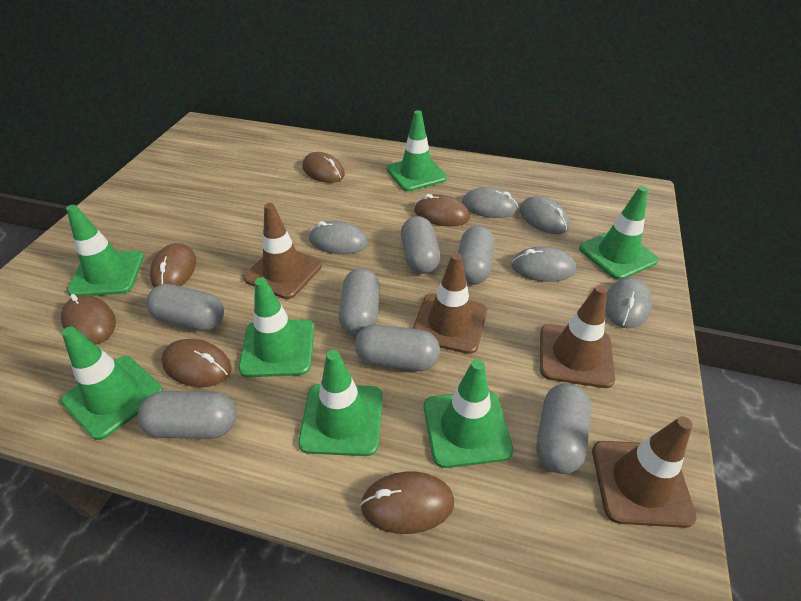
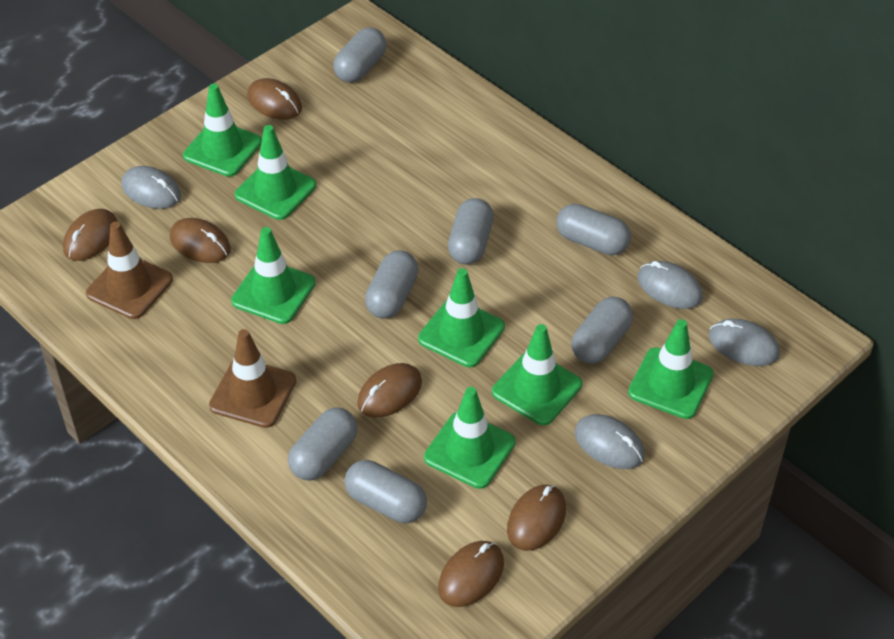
brown traffic cone: [243,203,322,299] [413,253,487,354] [540,285,615,388] [592,416,697,528] = 4 -> [86,222,173,319] [209,329,296,428] = 2
grey mouse: [309,221,368,254] [462,187,519,218] [511,246,576,282] [520,196,570,234] [605,277,652,329] = 5 -> [121,166,181,209] [575,414,645,469] [638,261,703,309] [709,319,780,366] = 4

